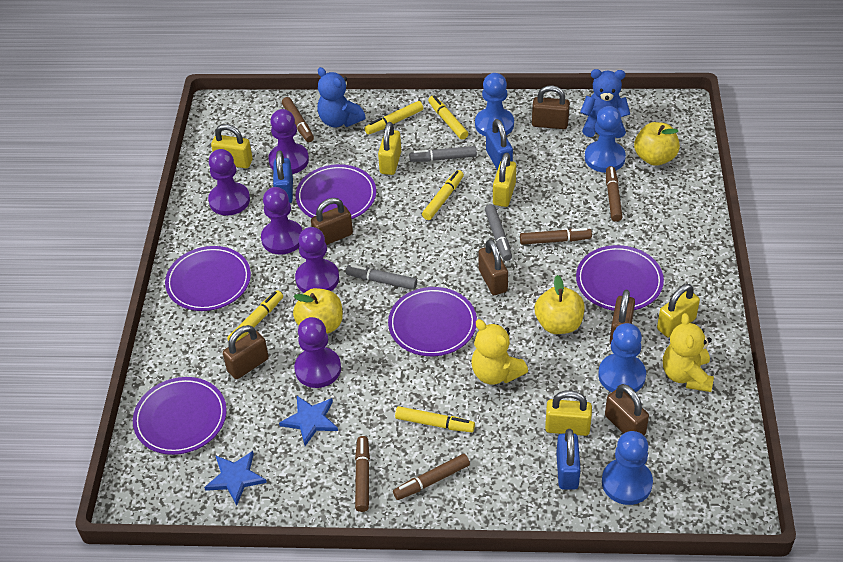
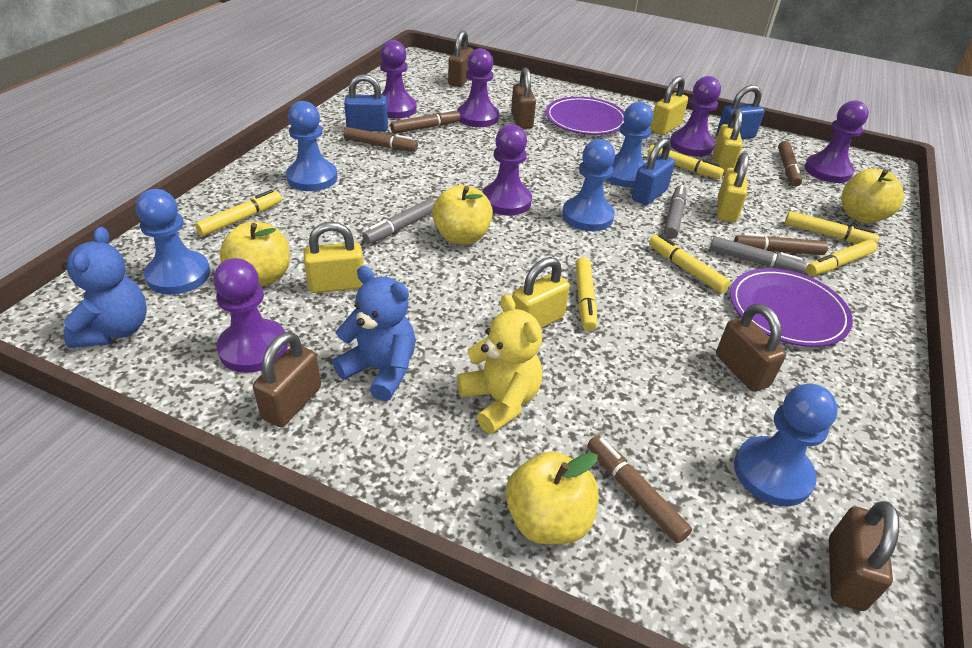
blue pawn: [475,73,514,136] [585,106,626,172] [598,323,646,392] [602,431,653,505] = 4 -> [136,189,210,295] [286,101,337,191] [562,139,615,231] [606,102,653,188] [734,384,838,506] = 5
blue star: [204,451,267,506] [279,396,338,446] = 2 -> none = 0
brown padlock: [223,325,269,379] [311,198,353,245] [478,239,508,295] [532,85,570,129] [605,384,649,435] [610,290,635,345] = 6 -> [253,332,321,427] [448,30,473,87] [511,67,536,129] [716,303,786,392] [829,501,899,611] = 5
purple pawn: [208,149,250,216] [261,187,303,255] [268,109,309,174] [294,317,341,388] [295,227,339,293] = 5 -> [213,258,288,373] [380,40,417,119] [457,48,499,127] [482,124,532,215] [670,76,721,156] [805,100,869,183] = 6
purple plate: [133,377,227,455] [165,246,251,311] [296,164,376,219] [388,287,477,356] [576,245,664,311] = 5 -> [546,97,624,135] [730,268,853,347] = 2
yellow apple: [293,288,343,334] [534,275,585,334] [634,122,680,166] = 3 -> [220,222,290,287] [432,185,493,244] [506,451,598,544] [841,169,904,223] = 4
yellow marker: [227,290,283,342] [365,101,423,134] [395,406,475,432] [422,170,464,220] [428,96,468,140] = 5 -> [195,190,282,236] [575,257,597,331] [648,145,724,179] [649,234,730,293] [785,211,879,244] [806,240,877,276] = 6
yellow teddy bear: [471,319,528,384] [663,313,714,392] = 2 -> [457,294,542,434] = 1

